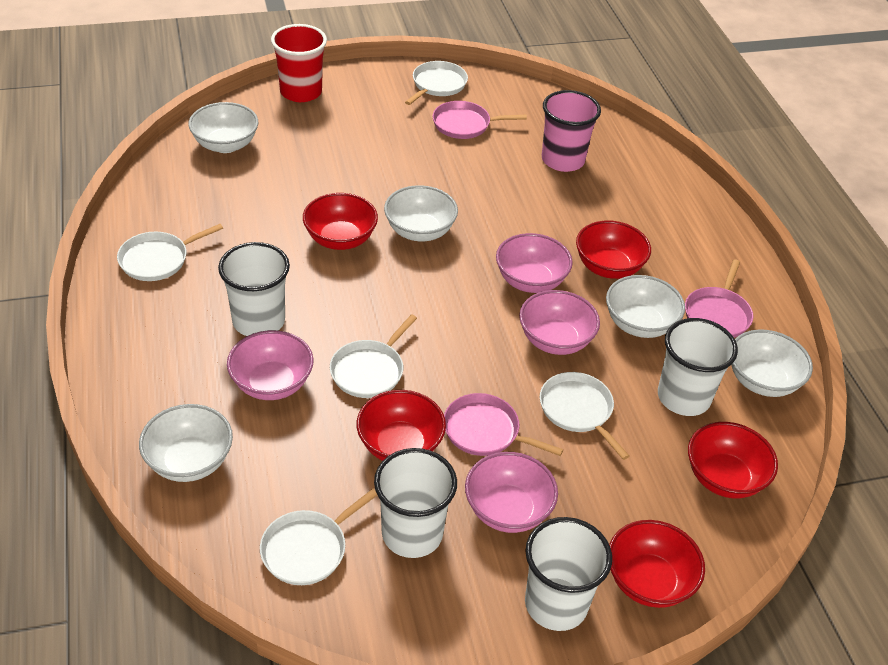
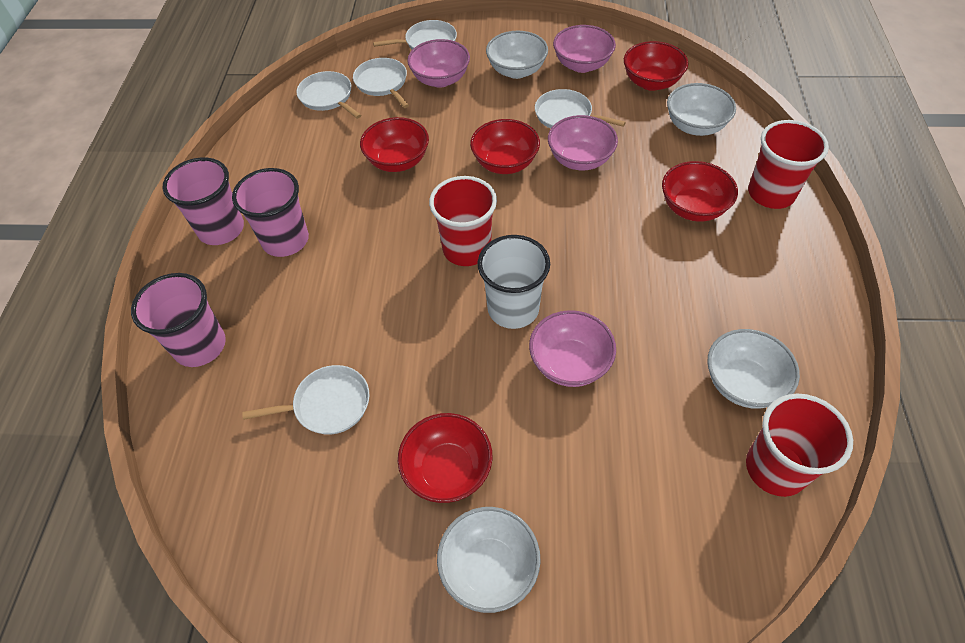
pink cup: [542,90,601,172] = 1 -> [131,273,226,367] [162,158,244,245] [232,168,309,257] = 3
pink pan: [432,101,527,139] [444,393,563,456] [685,259,753,338] = 3 -> none = 0
red cup: [271,24,327,102] = 1 -> [429,176,497,266] [746,394,853,497] [748,120,829,209] = 3
white bowl: [139,404,233,482] [188,102,258,153] [384,185,458,241] [606,275,685,338] [731,329,813,397] = 5 -> [437,507,541,613] [486,31,548,79] [667,83,736,136] [707,329,800,409] = 4
white cup: [218,242,290,336] [374,448,457,558] [525,517,612,631] [658,318,738,416] = 4 -> [478,235,550,329] = 1

